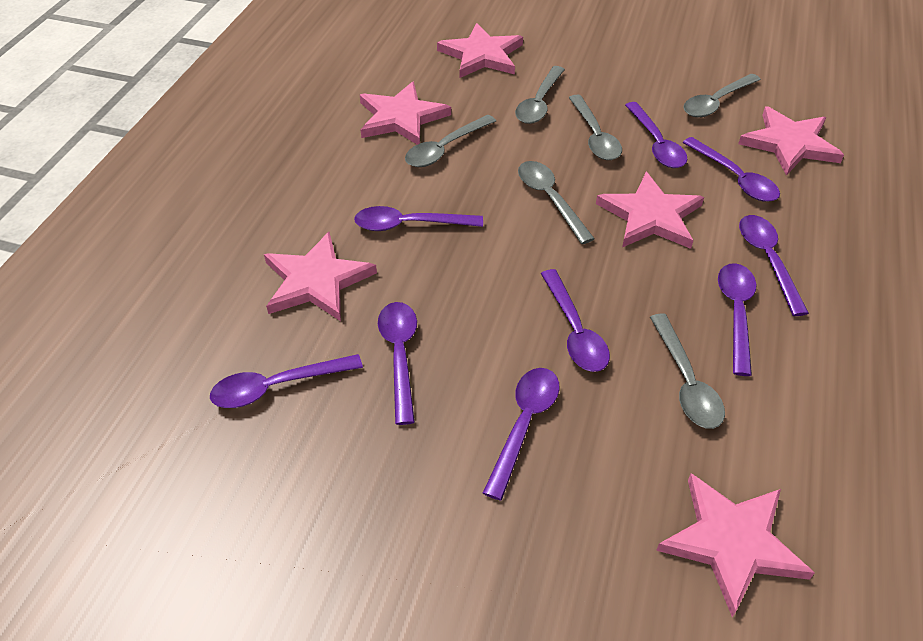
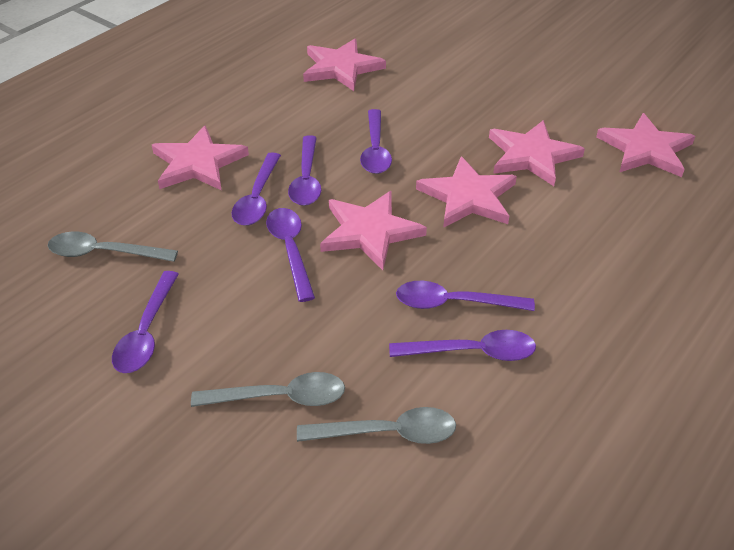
grey spoon: [405,115,496,167] [515,66,565,124] [518,161,595,244] [569,95,622,160] [650,313,725,429] [683,74,761,117] = 6 -> [48,232,178,262] [191,372,345,407] [297,407,456,444] = 3
purple spoon: [210,354,363,408] [354,206,483,231] [378,302,417,425] [483,368,560,500] [541,269,610,372] [625,102,688,168] [682,137,780,202] [718,263,756,376] [739,215,809,316] = 9 -> [112,271,179,373] [231,152,281,226] [266,208,315,302] [288,135,321,206] [360,109,392,174] [389,330,536,361] [396,281,535,311] = 7

